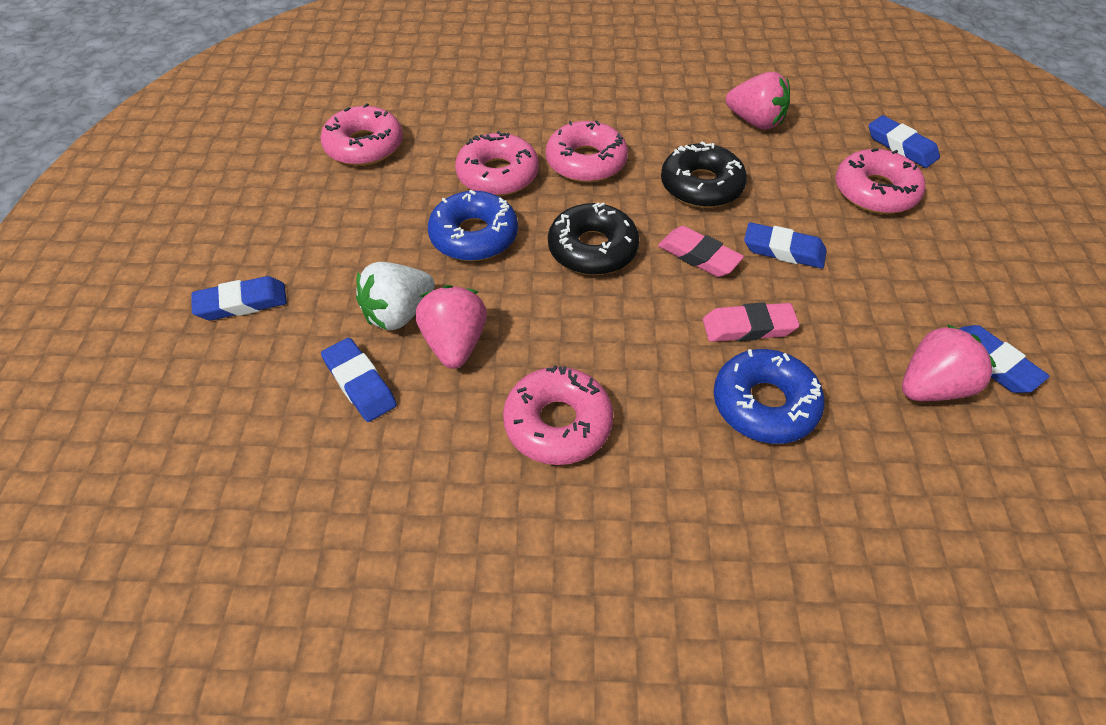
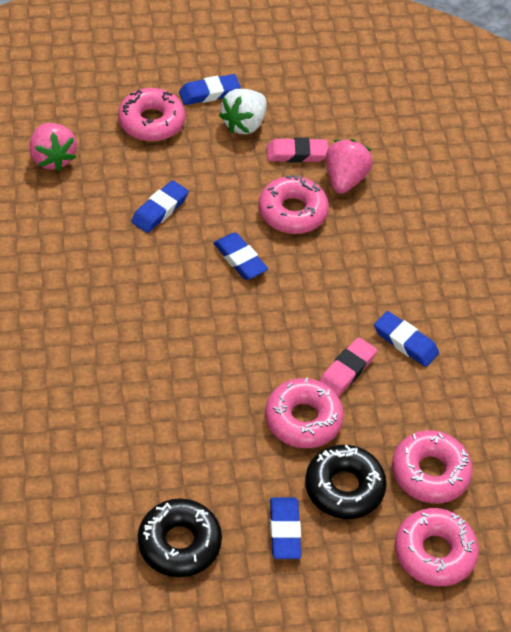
blue donut: [428,190,518,261] [714,349,825,444] = 2 -> none = 0
pink strawberry: [416,285,487,369] [726,72,790,130] [902,324,996,401] = 3 -> [29,123,77,171] [326,139,373,194] = 2

